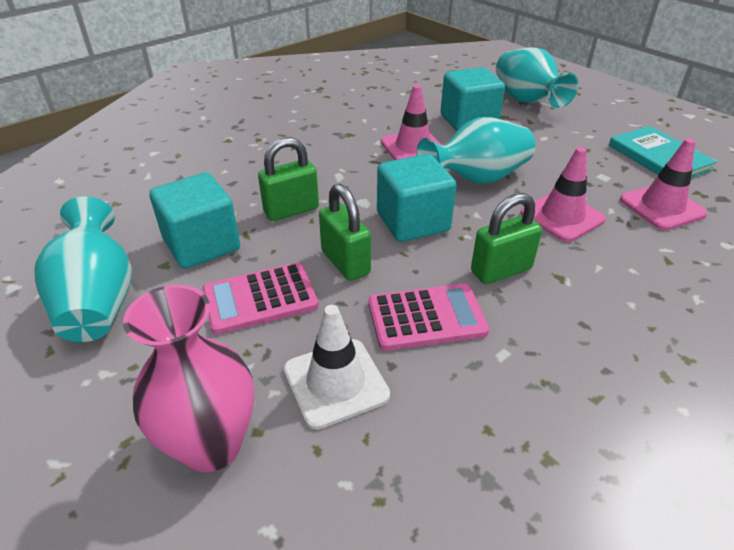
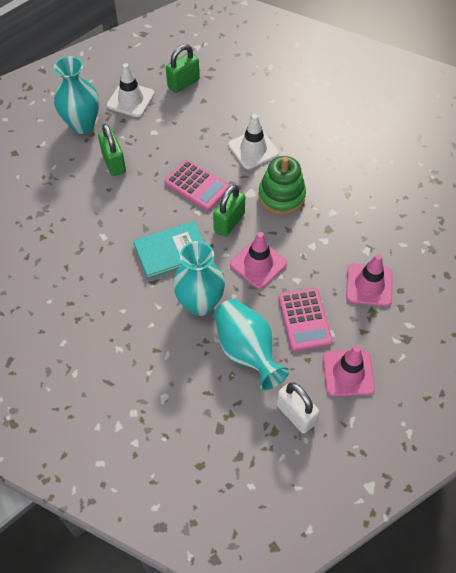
green stacking toy: none = 0 -> [258,156,306,215] = 1
pink vase: [123,285,254,472] = 1 -> none = 0
turquoise cube: [150,173,240,269] [377,154,457,242] [441,67,505,131] = 3 -> none = 0
white padlock: none = 0 -> [277,382,319,433] = 1
white traffic cone: [283,305,390,429] = 1 -> [107,63,155,117] [228,114,279,169] = 2

